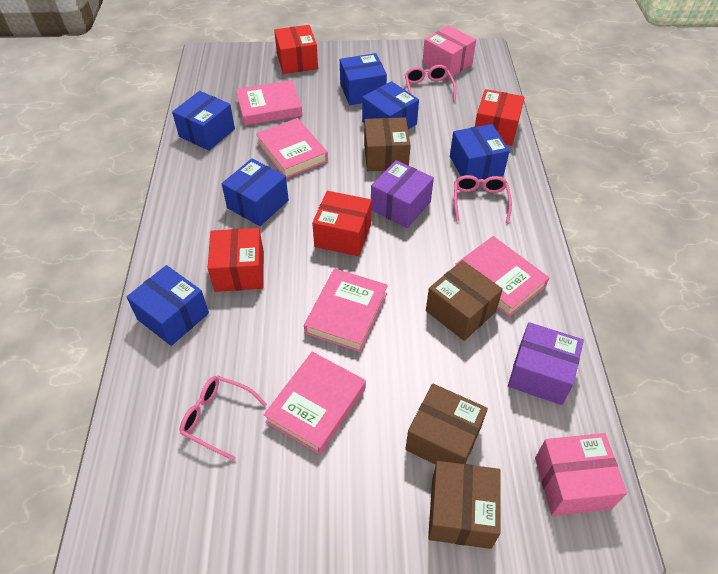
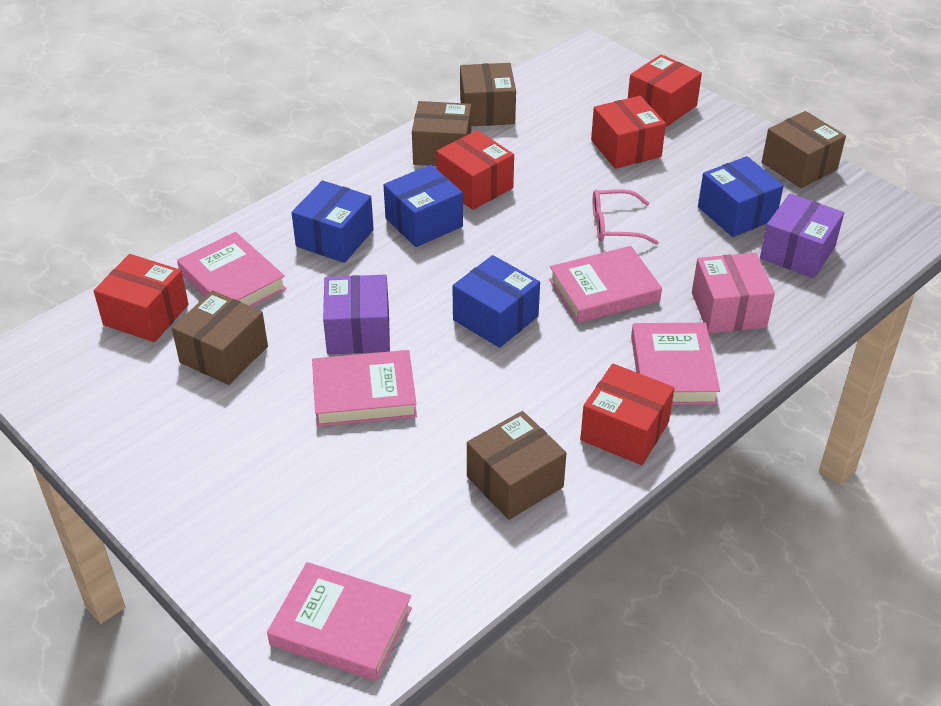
blue box: [127,265,209,346] [172,91,235,151] [222,159,289,226] [340,53,387,105] [362,81,419,129] [450,124,510,180] = 6 -> [291,180,374,263] [384,165,463,247] [452,255,540,348] [698,156,784,237] = 4
brown box: [364,117,411,171] [405,384,488,465] [426,260,503,341] [428,461,501,549] = 4 -> [172,290,268,385] [412,101,472,166] [460,63,516,126] [467,411,566,520] [762,111,846,188] = 5
pink box: [422,25,476,79] [535,433,627,516] = 2 -> [692,253,775,333] = 1
pink glasses: [180,376,267,461] [405,65,456,101] [454,175,512,223] = 3 -> [593,189,659,245] = 1
red box: [208,228,264,292] [274,25,318,74] [312,191,372,256] [475,89,525,146] = 4 -> [93,254,189,342] [436,130,514,210] [580,364,674,465] [591,96,666,169] [628,54,702,127] = 5

